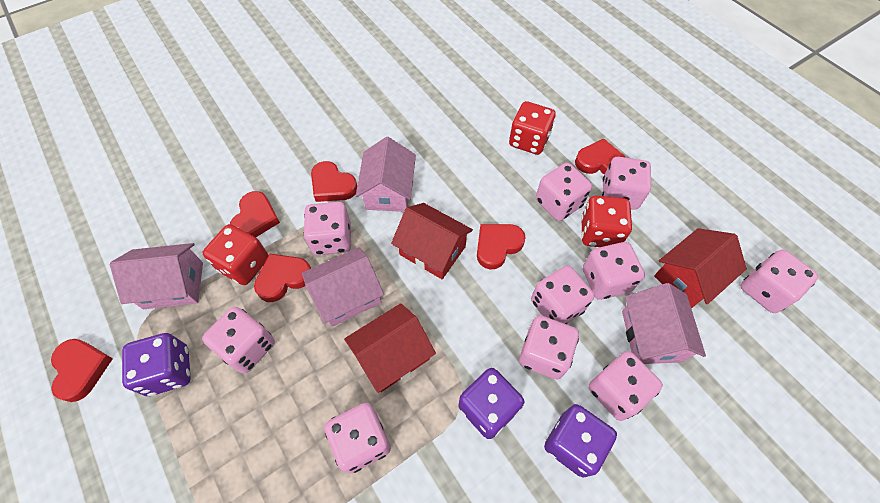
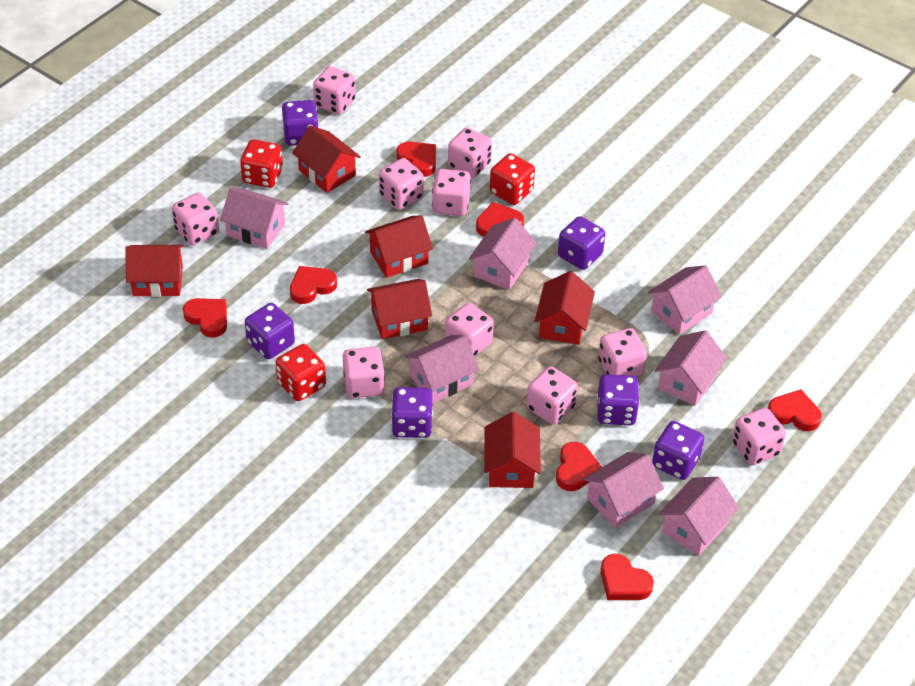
pink house: [110,243,203,309] [302,247,384,327] [356,137,416,212] [622,283,706,364] = 4 -> [220,187,289,249] [405,335,480,404] [469,218,537,290] [583,452,664,528] [648,265,722,335] [655,330,727,406] [659,477,739,556] = 7
purple dice: [122,333,191,396] [459,368,524,439] [544,404,617,478] = 3 -> [245,303,295,359] [282,100,319,145] [391,387,433,438] [558,216,605,270] [597,374,639,425] [652,421,704,480] = 6
red heart: [51,339,113,402] [230,191,280,237] [254,254,311,302] [311,161,357,202] [477,224,526,270] [575,139,626,175] = 6 -> [183,298,227,338] [290,266,337,304] [396,142,436,177] [476,202,524,237] [556,442,602,491] [601,554,654,600] [768,389,822,431] = 7
red house: [344,303,436,393] [391,203,473,279] [654,228,747,308] = 3 -> [125,245,184,297] [292,125,361,193] [365,215,433,278] [367,279,432,339] [484,412,541,488] [535,271,595,345] = 6

